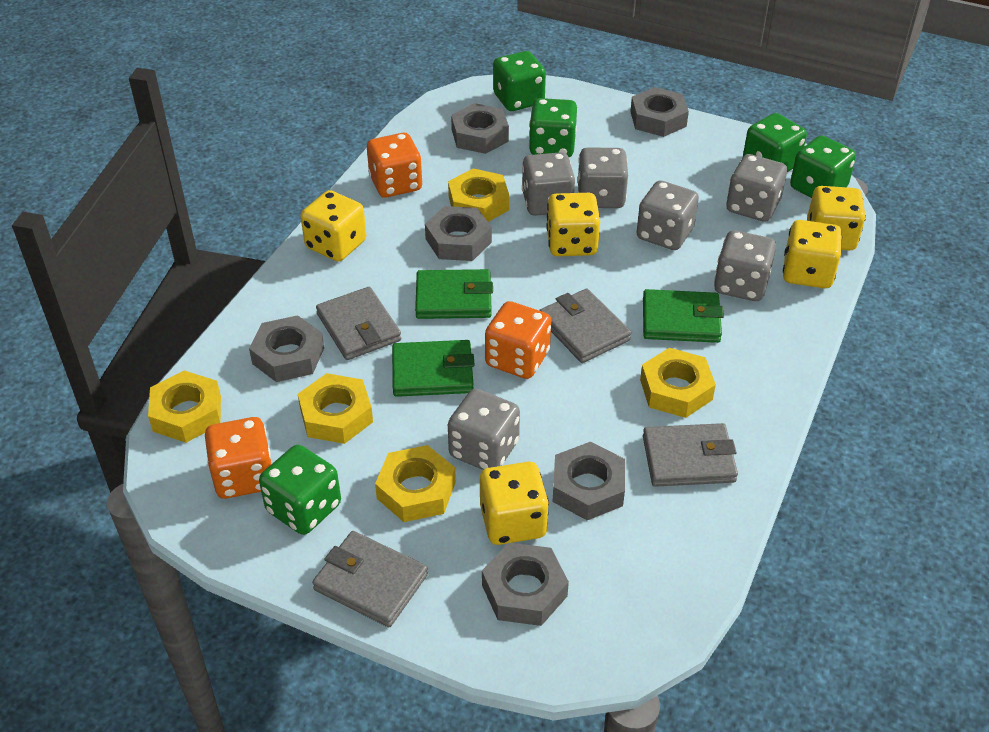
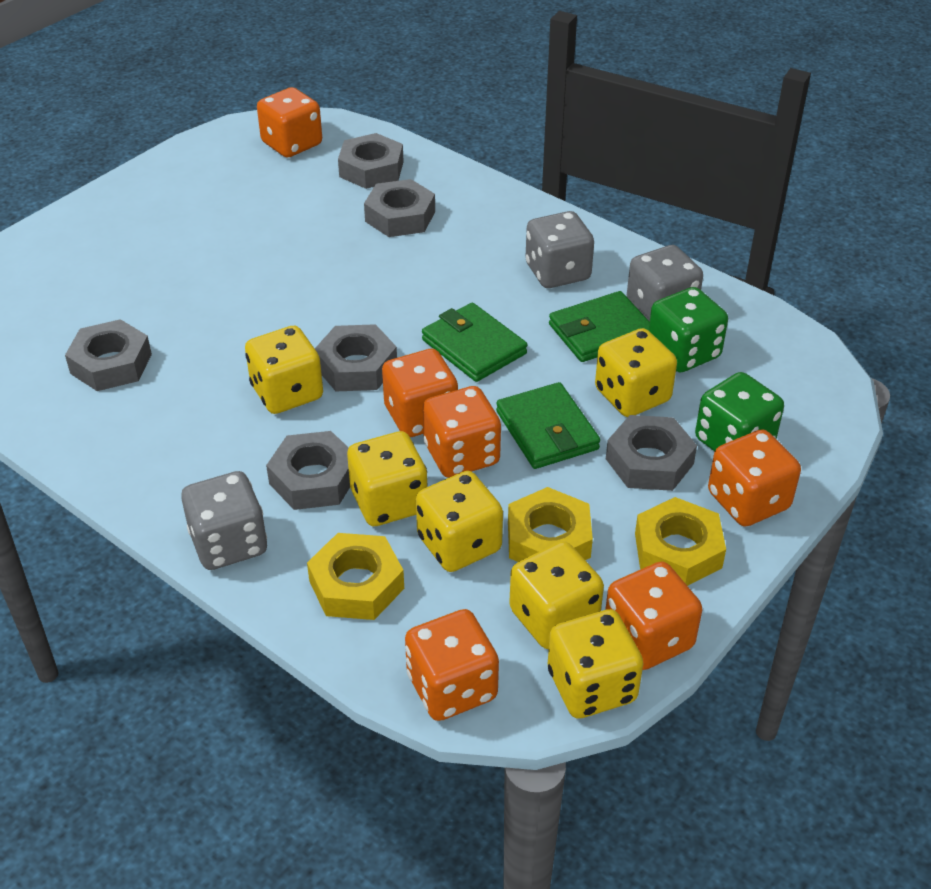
green dice: [259,445,341,535] [493,51,546,111] [529,98,577,157] [743,113,807,172] [790,135,856,198] = 5 -> [649,287,728,372] [695,372,784,451] = 2
grey dice: [448,389,520,470] [522,152,575,216] [577,147,628,208] [636,180,699,250] [714,230,776,301] [726,154,787,222] = 6 -> [181,471,267,570] [525,211,594,288] [627,245,703,322] = 3
grey wallet: [312,531,428,627] [316,287,401,360] [539,289,631,363] [643,423,738,487] = 4 -> none = 0
orange dice: [205,417,271,499] [367,133,422,198] [485,301,551,379] = 3 -> [257,87,322,158] [382,349,458,437] [405,609,499,721] [423,386,501,478] [605,562,702,670] [708,429,801,527] = 6
yellow dice: [301,190,366,262] [480,462,549,545] [546,193,600,256] [783,220,842,288] [807,186,866,251] = 5 -> [245,326,323,414] [347,431,428,526] [416,471,503,572] [509,541,604,649] [548,609,643,718] [595,328,677,417] = 6
yellow nut: [148,370,221,443] [298,373,373,444] [375,445,456,522] [448,168,509,222] [640,348,716,418] = 5 -> [307,533,404,620] [508,487,593,562] [635,497,726,586] = 3

